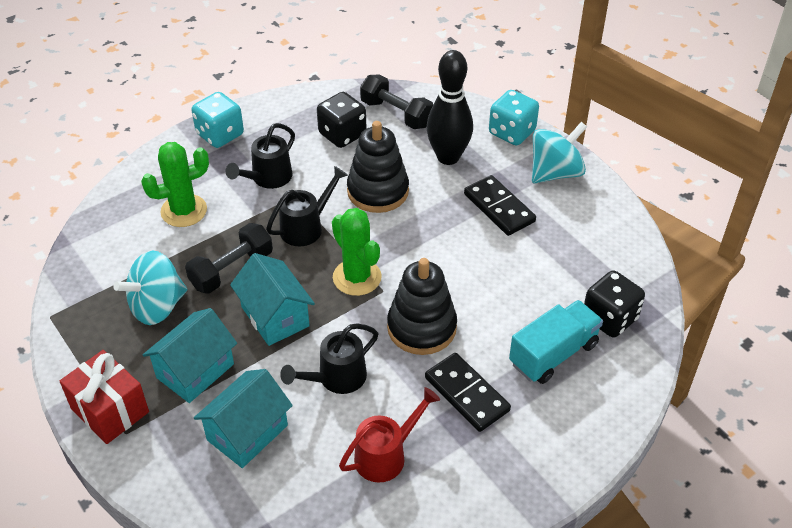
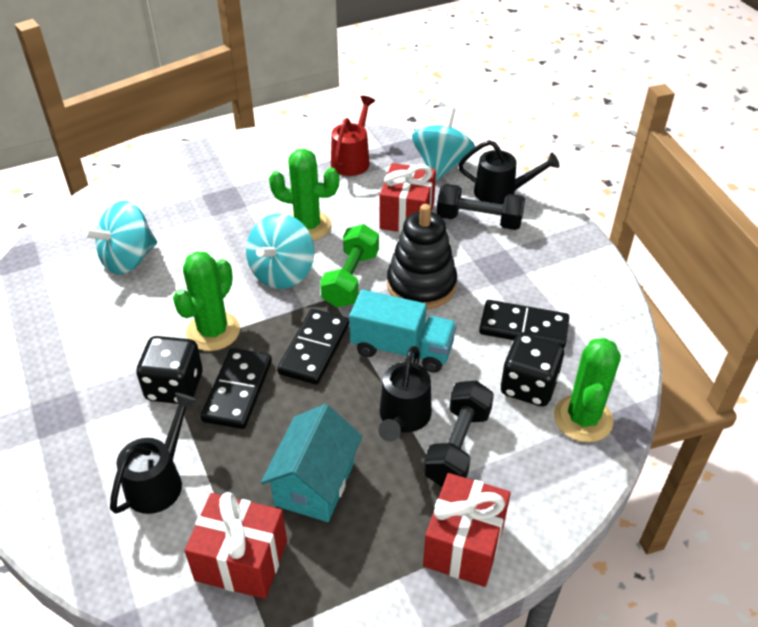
black bowling pin: [426,50,473,165] = 1 -> none = 0
black domino: [425,353,511,432] [464,175,536,236] = 2 -> [201,348,272,429] [277,309,349,385] [479,300,569,348] = 3
black stacking toy: [347,121,409,213] [387,258,457,355] = 2 -> [387,204,457,309] = 1
green cactus: [141,142,209,227] [332,208,382,296] = 2 -> [173,251,240,351] [269,149,339,241] [554,338,621,442] = 3
green dumbbell: none = 0 -> [320,224,379,308] = 1
red gift: [59,350,149,444] = 1 -> [184,492,287,599] [380,163,436,233] [423,473,511,587] = 3
turquoise dice: [191,92,244,148] [489,90,539,146] = 2 -> none = 0
turquoise house: [143,308,237,403] [194,369,293,468] [230,253,315,346] = 3 -> [261,404,362,522] = 1
turquoise spinning top: [113,251,187,325] [532,122,587,183] = 2 -> [83,201,157,274] [246,213,314,289] [412,107,475,181] = 3

